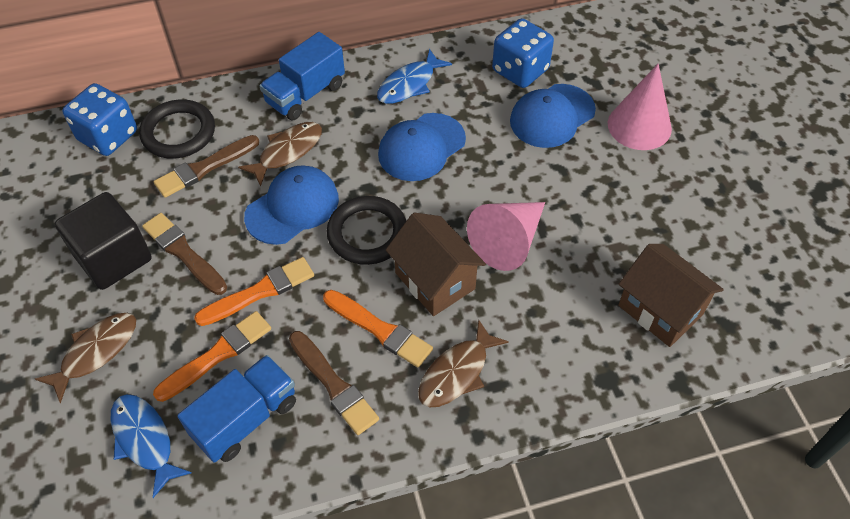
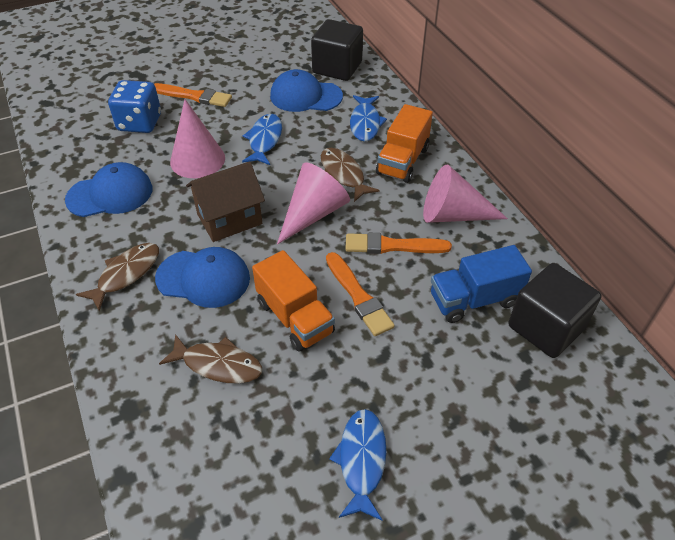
black cube: [55,192,152,290] = 1 -> [311,19,363,81] [508,263,601,358] = 2
black ring: [139,100,215,159] [327,196,407,265] = 2 -> none = 0
blue dice: [62,83,137,156] [492,18,554,88] = 2 -> [108,80,161,133] = 1
blue fish: [111,394,192,498] [377,49,452,104] = 2 -> [242,114,282,165] [329,409,387,520] [350,95,387,142] = 3
blue truck: [177,355,296,463] [260,32,345,120] = 2 -> [431,245,532,323] = 1
brown brush: [142,213,227,295] [154,135,259,198] [289,331,379,435] = 3 -> none = 0
brown house: [386,212,486,316] [618,244,724,347] = 2 -> [186,161,265,242] = 1
orange truck: none = 0 -> [252,250,335,352] [376,104,433,183] = 2
pink cone: [467,202,545,271] [608,64,672,150] = 2 -> [170,99,225,178] [277,163,350,244] [423,164,508,223] = 3

